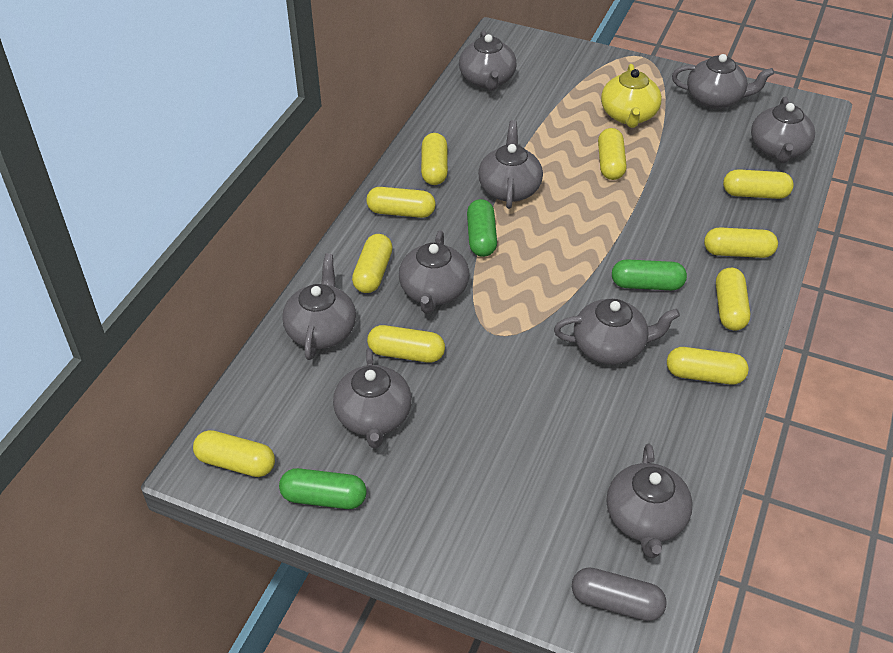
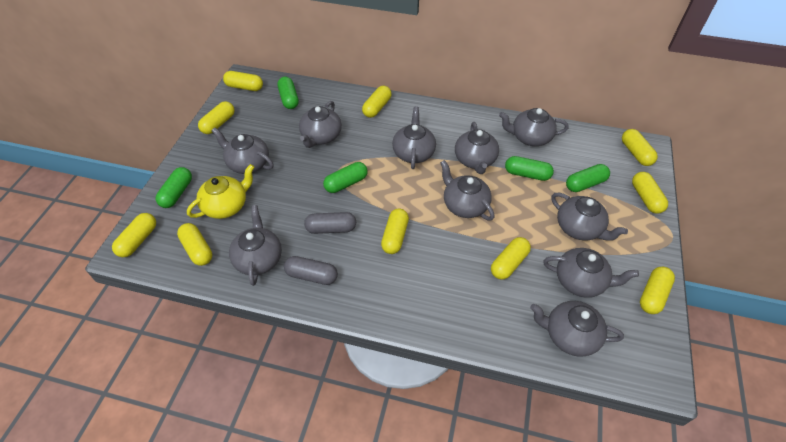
green capsule: [279,468,367,509] [467,199,497,257] [612,259,687,291] = 3 -> [155,167,192,208] [278,77,299,109] [323,162,368,193] [505,156,554,181] [566,164,610,192] = 5
grey capsule: [572,567,667,621] = 1 -> [284,256,338,285] [304,212,356,234] = 2
grey teapot: [282,253,356,360] [333,348,412,448] [399,230,469,313] [459,30,517,91] [478,120,543,209] [554,299,680,365] [607,443,693,558] [672,54,774,109] [751,96,815,163] = 9 -> [211,127,274,174] [229,205,282,286] [299,101,342,148] [392,106,436,169] [440,160,494,221] [455,122,499,174] [499,108,569,146] [530,301,624,357] [543,248,639,298] [551,193,628,241] = 10

